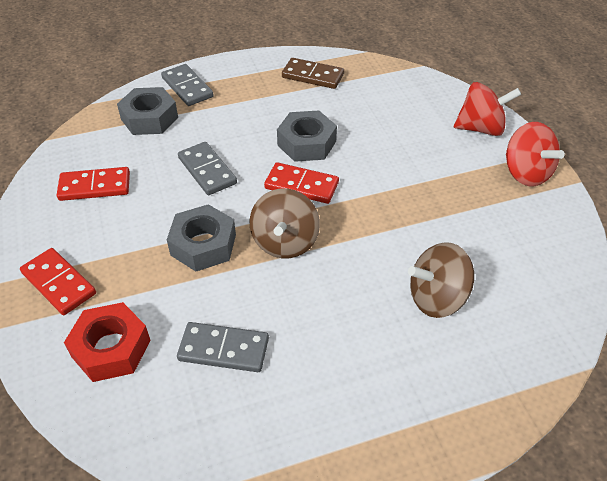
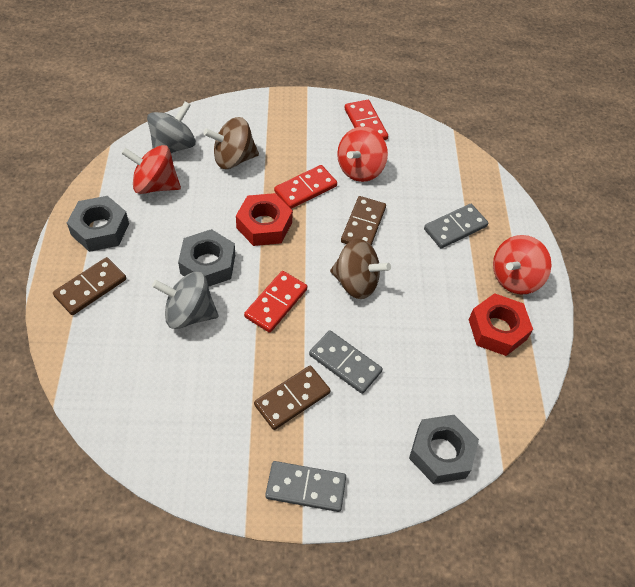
brown domino: [282,58,344,89] = 1 -> [53,257,126,315] [254,366,331,430] [341,196,386,246] = 3
grey spinning top: none = 0 -> [147,101,196,153] [152,271,218,329] = 2
red nut: [64,302,150,382] = 1 -> [236,193,293,246] [469,293,533,356] = 2
red spinning top: [454,82,521,136] [506,122,565,186] = 2 -> [121,145,181,194] [337,127,388,182] [493,235,552,294] = 3

